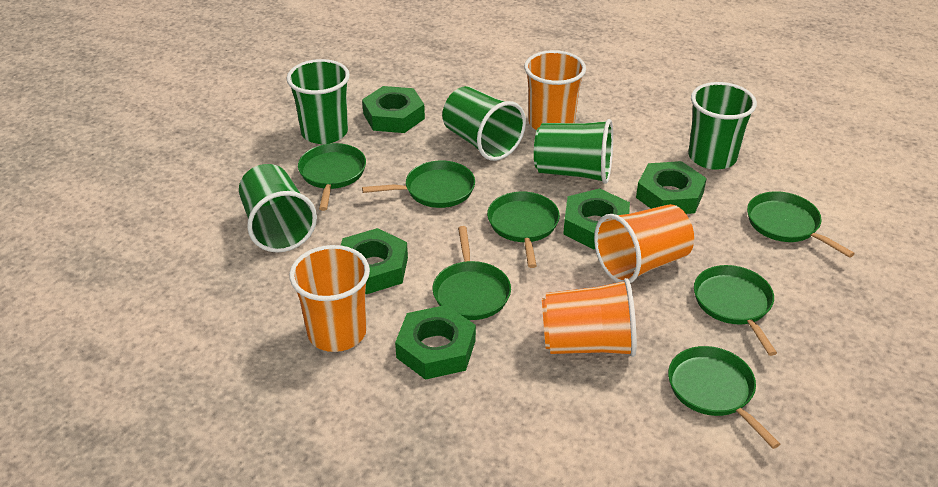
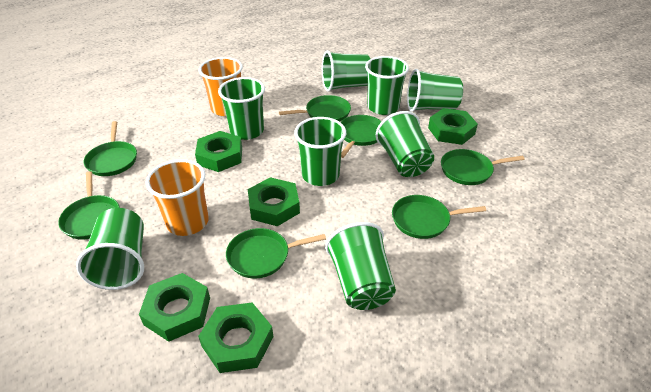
green cup: [239,164,317,253] [287,59,350,144] [442,86,526,161] [534,119,613,184] [688,82,757,170] = 5 -> [76,208,144,290] [218,77,265,140] [294,117,346,186] [322,51,371,92] [325,222,396,310] [365,56,409,115] [376,111,434,177] [407,69,463,112] = 8
orange cup: [289,245,370,352] [524,50,586,130] [542,278,637,357] [594,204,694,283] = 4 -> [146,159,209,236] [198,57,243,116] = 2

